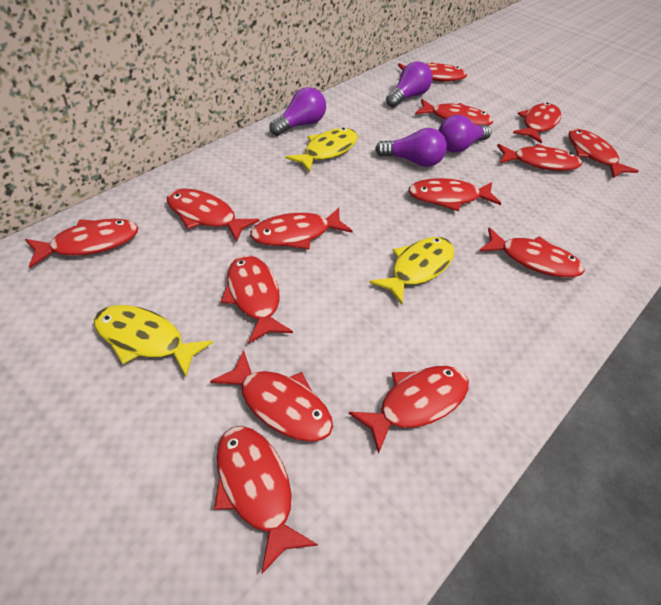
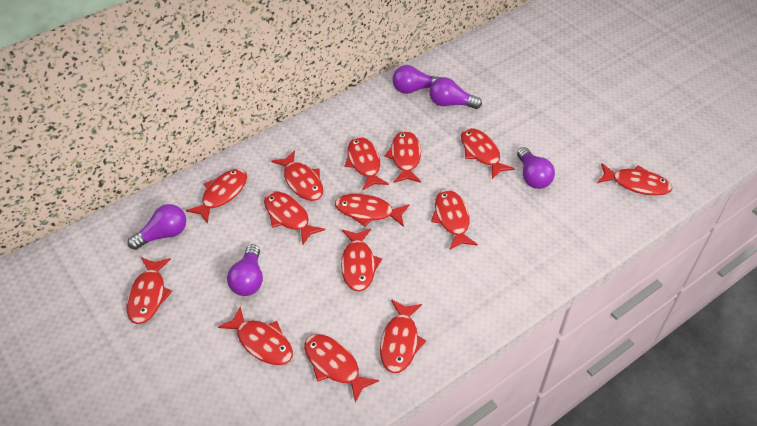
purple light bulb: [269,87,326,136] [375,128,447,167] [386,61,432,107] [438,115,492,153] = 4 -> [128,204,186,250] [227,244,263,296] [392,65,441,94] [429,77,482,109] [517,147,555,189] = 5
yellow fish: [94,305,213,377] [285,128,358,173] [369,237,454,305] = 3 -> none = 0

